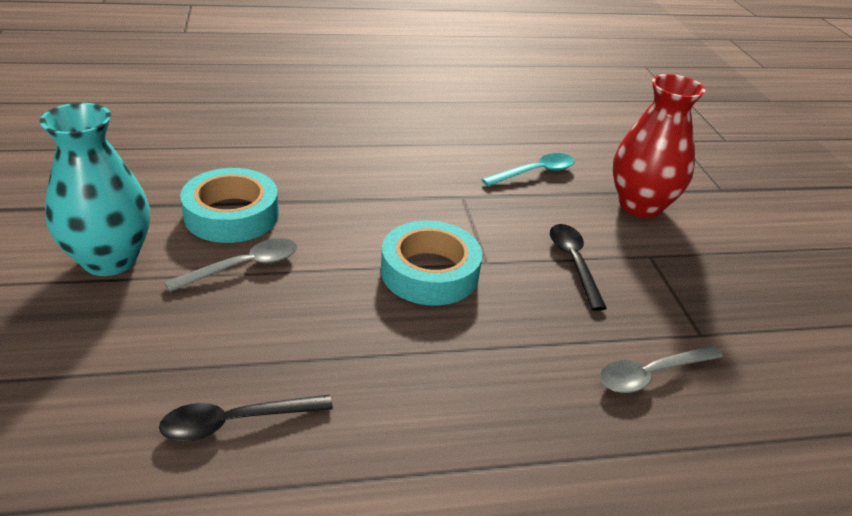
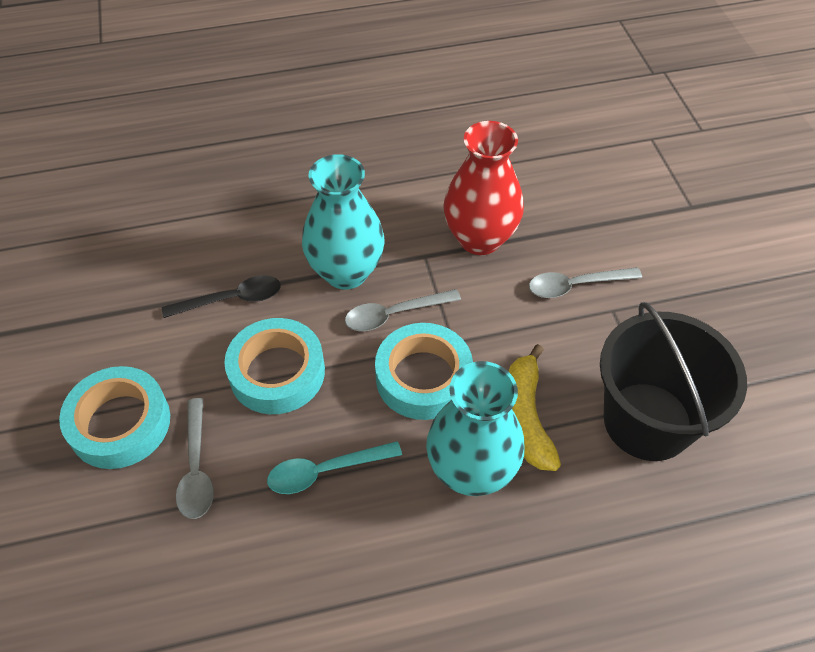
black bucket: none = 0 -> [600,302,747,461] = 1
black spoon: [159,395,333,441] [550,224,607,311] = 2 -> [162,275,281,318] = 1
grey spoon: [164,238,297,292] [600,345,723,393] = 2 -> [176,398,214,519] [345,289,461,331] [529,267,642,298] = 3
turquoise tape: [180,168,279,243] [381,221,482,305] = 2 -> [59,366,170,469] [224,318,325,414] [375,323,473,420] = 3
turquoise vase: [40,103,150,276] = 1 -> [302,154,384,289] [426,361,524,496] = 2
yellow banana: none = 0 -> [509,344,561,471] = 1

